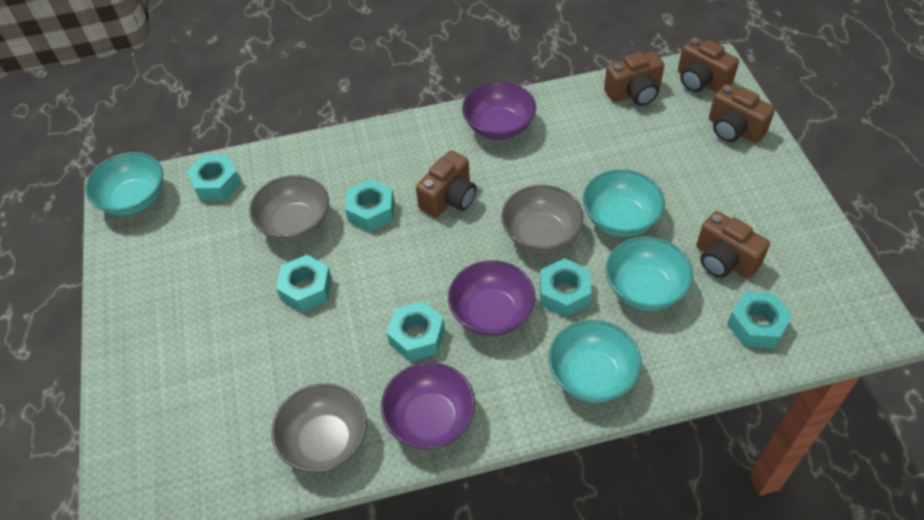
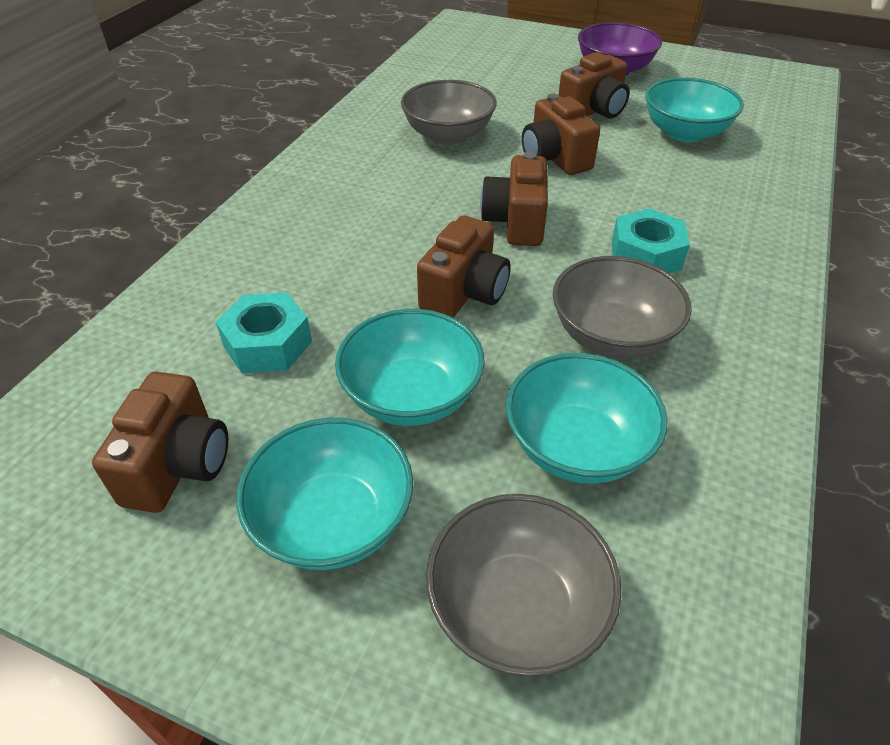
purple bowl: [381,362,475,449] [448,260,535,336] [462,81,536,140] = 3 -> [578,22,662,76] = 1
turquoise nut: [186,155,241,201] [276,255,332,312] [345,179,395,232] [387,301,445,362] [540,258,591,317] [727,292,793,349] = 6 -> [216,293,312,373] [612,208,690,273] = 2

